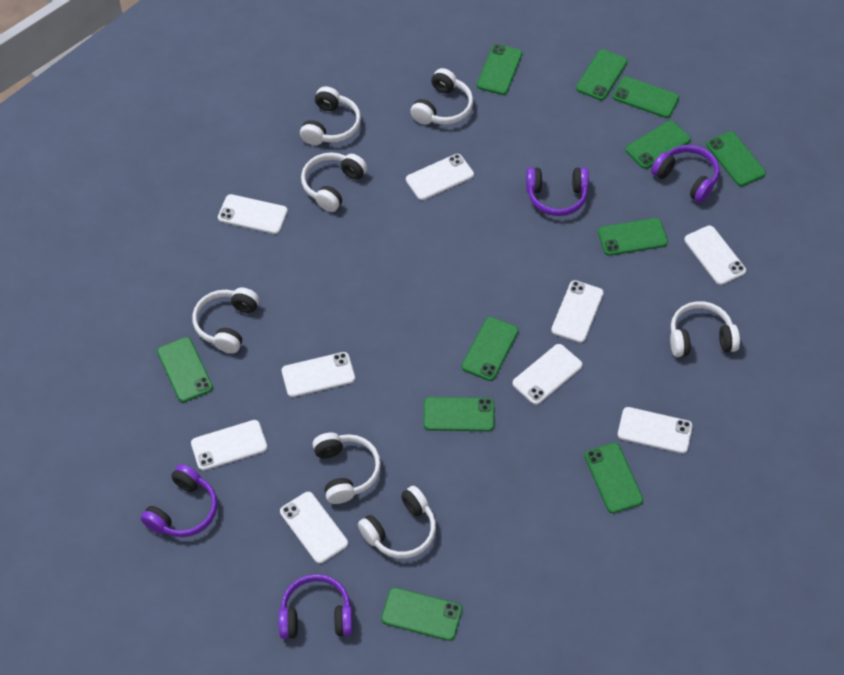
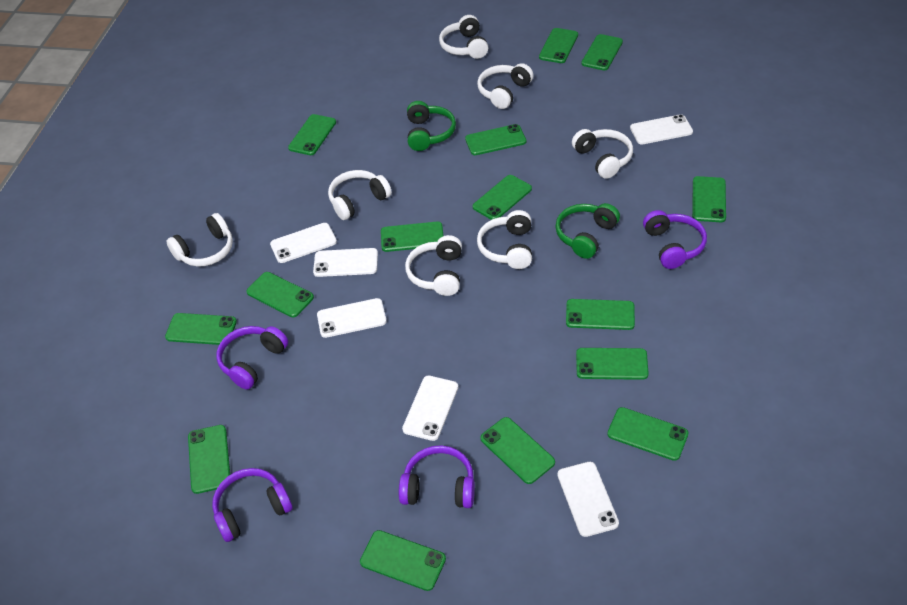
green headphones: none = 0 -> [407,101,456,151] [555,203,620,259] = 2
green phone: [157,337,213,402] [381,587,462,641] [424,397,494,431] [462,317,519,381] [477,44,522,95] [576,49,628,100] [584,443,643,513] [598,218,668,256] [613,76,679,118] [625,121,691,169] [706,131,766,186] = 11 -> [165,313,237,345] [188,425,230,494] [246,272,314,317] [288,114,336,155] [360,530,446,591] [381,222,443,252] [465,124,526,155] [473,175,532,220] [481,417,555,484] [539,28,578,63] [566,299,635,330] [576,348,649,380] [581,34,623,70] [607,407,689,461] [692,176,726,222] = 15
white phone: [191,420,267,471] [218,194,288,234] [280,492,348,564] [282,352,355,397] [406,154,474,200] [512,344,583,405] [551,280,604,343] [618,407,693,454] [684,225,746,285] = 9 -> [270,223,337,263] [313,248,378,277] [317,298,387,338] [402,376,458,441] [557,462,619,537] [630,114,693,145] = 6

